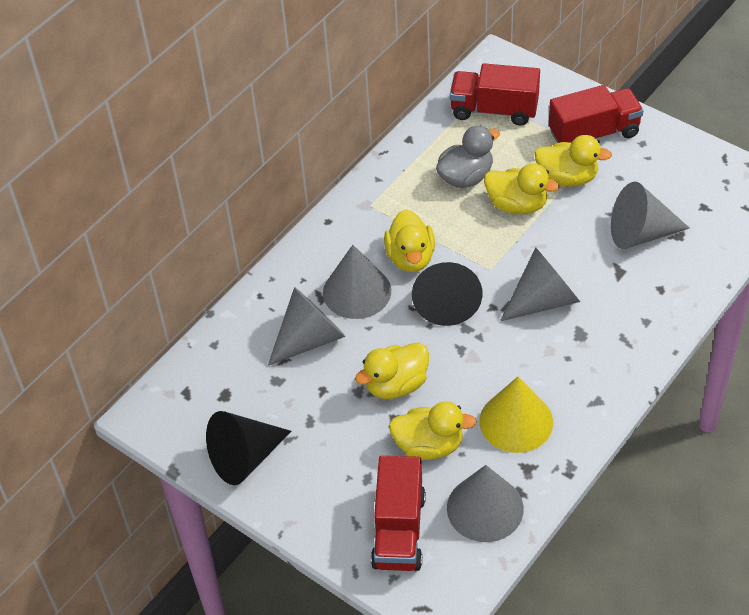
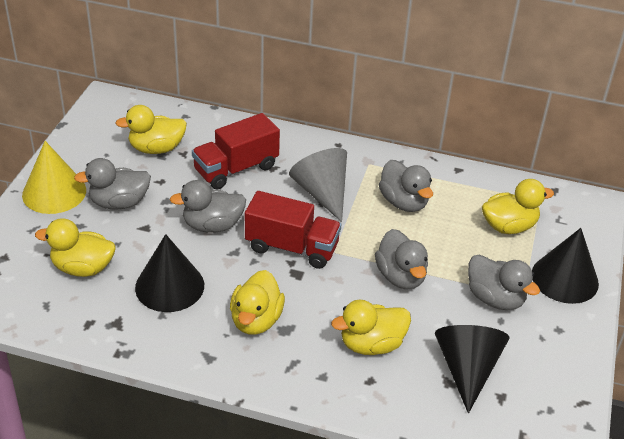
black cone: [206,411,291,485] [412,262,483,326] = 2 -> [135,234,204,312] [435,325,510,413] [532,228,599,304] = 3
grey cone: [268,287,346,366] [323,245,391,319] [447,465,524,542] [500,248,580,321] [611,182,690,249] = 5 -> [289,148,347,222] = 1
grey duck: [436,126,500,188] = 1 -> [74,158,151,210] [170,180,246,233] [375,229,428,289] [379,160,433,212] [468,254,540,310] = 5
red truck: [371,456,426,571] [450,63,540,126] [549,85,644,143] = 3 -> [192,113,280,189] [245,191,341,269] = 2

